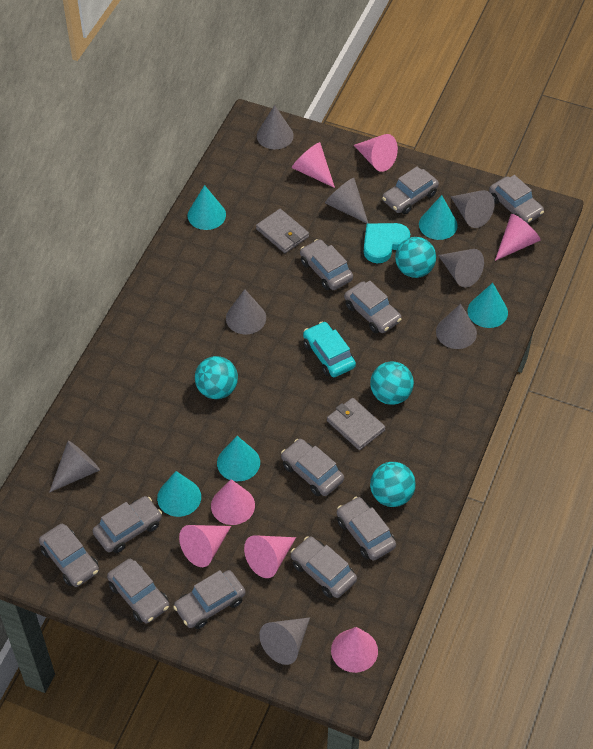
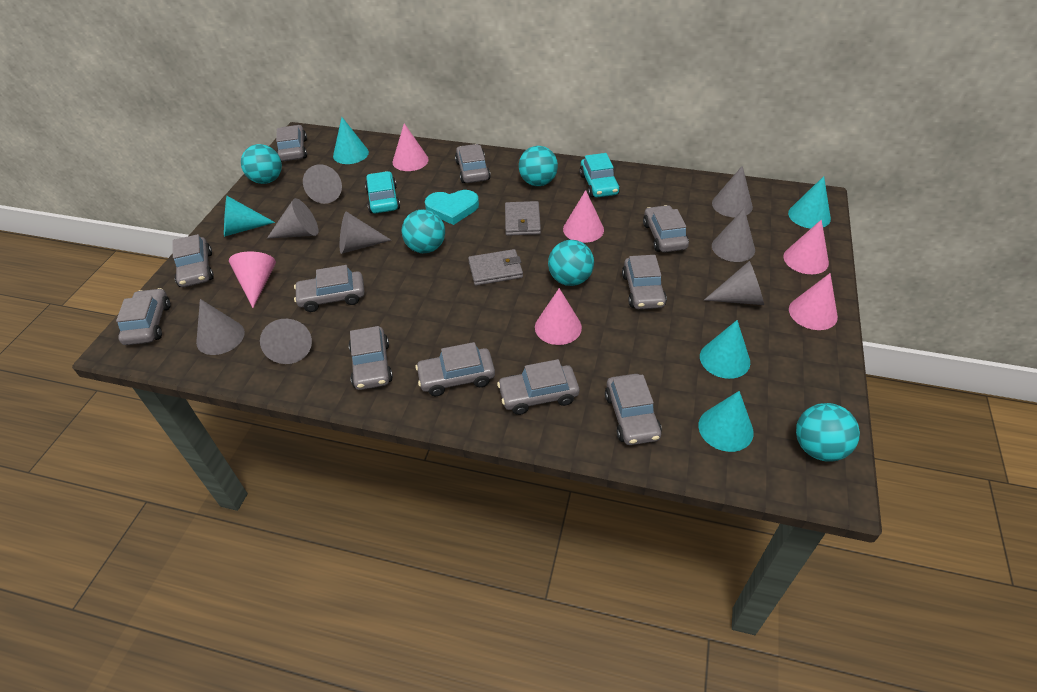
pink cone: [179,525,231,567] [211,479,255,525] [244,535,296,578] [292,142,335,188] [331,627,378,673] [354,134,398,172] [495,214,541,261] = 7 -> [229,252,276,308] [392,123,429,171] [535,288,582,345] [563,190,604,243] [783,220,829,274] [789,273,838,330] = 6
turquoise ball: [195,356,238,399] [370,361,414,405] [370,462,416,507] [395,237,436,278] = 4 -> [241,144,282,184] [401,209,445,253] [519,146,558,186] [548,240,594,286] [796,403,860,462] = 5
turquoise car: [303,321,356,377] = 1 -> [365,171,400,213] [579,153,620,198] = 2

